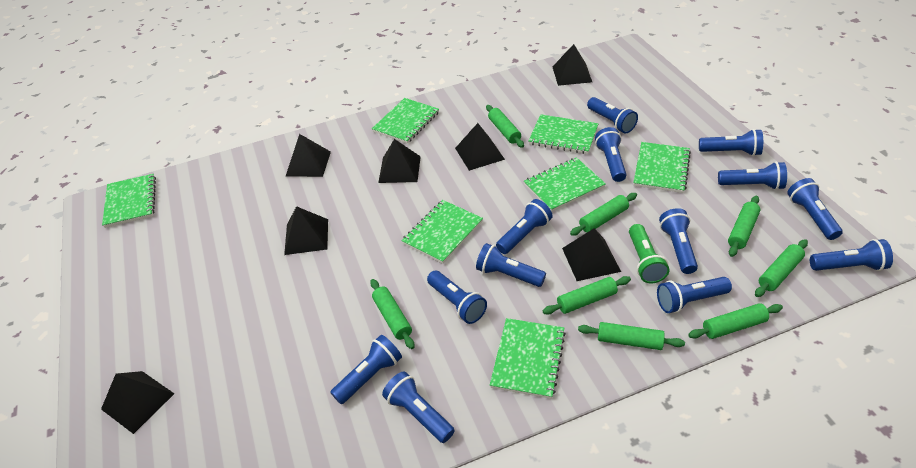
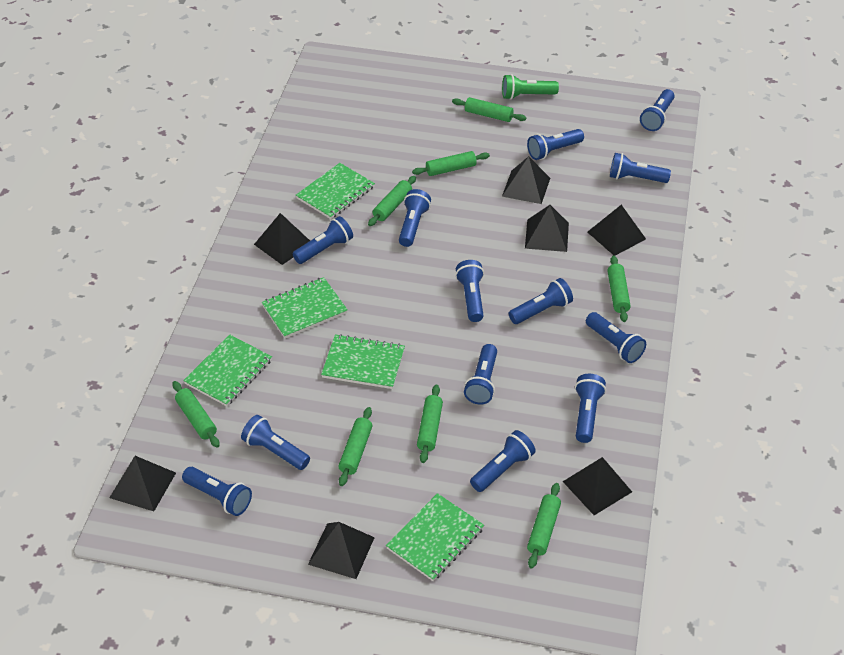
green notebook: [102,174,156,228] [372,98,439,144] [401,200,483,264] [490,318,566,399] [524,157,606,212] [529,114,598,154] [633,142,691,193] = 7 -> [183,334,272,406] [261,277,348,338] [296,163,375,219] [321,334,405,389] [386,493,484,581] = 5

